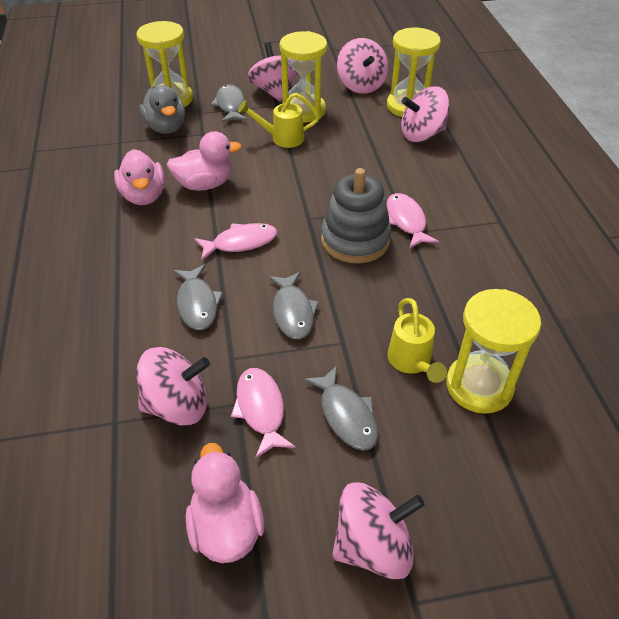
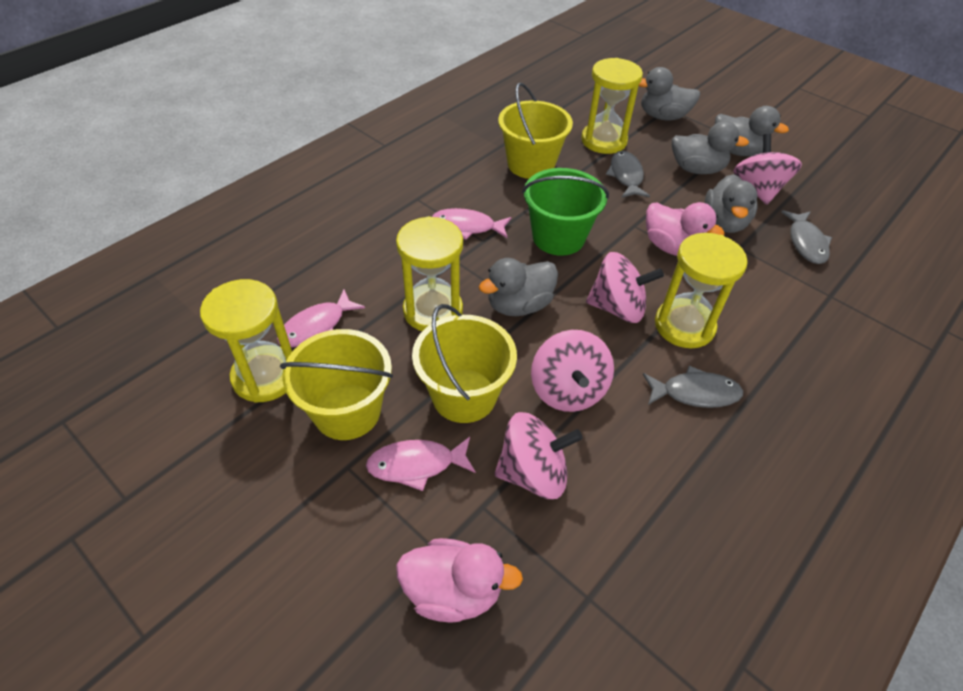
green bucket: none = 0 -> [522,168,609,256] = 1
grey duck: [139,85,185,134] = 1 -> [479,258,558,316] [639,67,700,120] [672,121,749,174] [705,174,757,233] [715,106,789,156] = 5
grey fish: [173,264,223,330] [211,84,247,122] [268,272,319,340] [304,365,378,451] = 4 -> [606,151,650,198] [643,366,743,408] [781,210,832,264] = 3
grey stacking toy: [321,168,392,264] = 1 -> none = 0
pink duck: [114,149,165,205] [167,131,242,191] [186,443,264,563] = 3 -> [396,538,523,623] [646,202,725,256] = 2
pink spinning top: [136,347,210,425] [248,42,298,102] [332,482,425,580] [337,38,388,94] [401,86,450,142] = 5 -> [495,412,583,499] [531,330,614,412] [586,252,664,323] [733,134,802,205] = 4
yellow bucket: none = 0 -> [280,329,393,440] [412,304,517,423] [498,82,573,179] = 3
yellow watering can: [238,93,319,148] [388,298,447,383] = 2 -> none = 0

